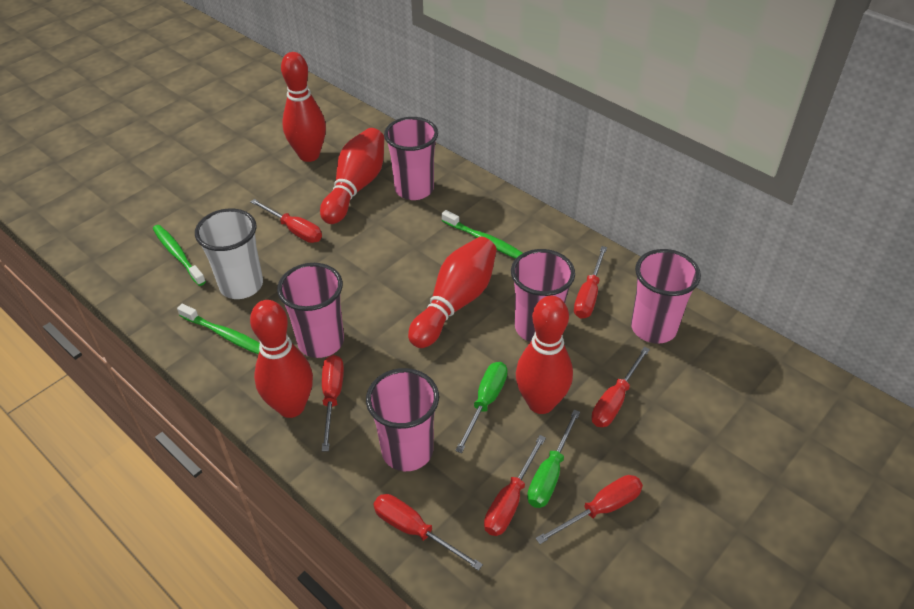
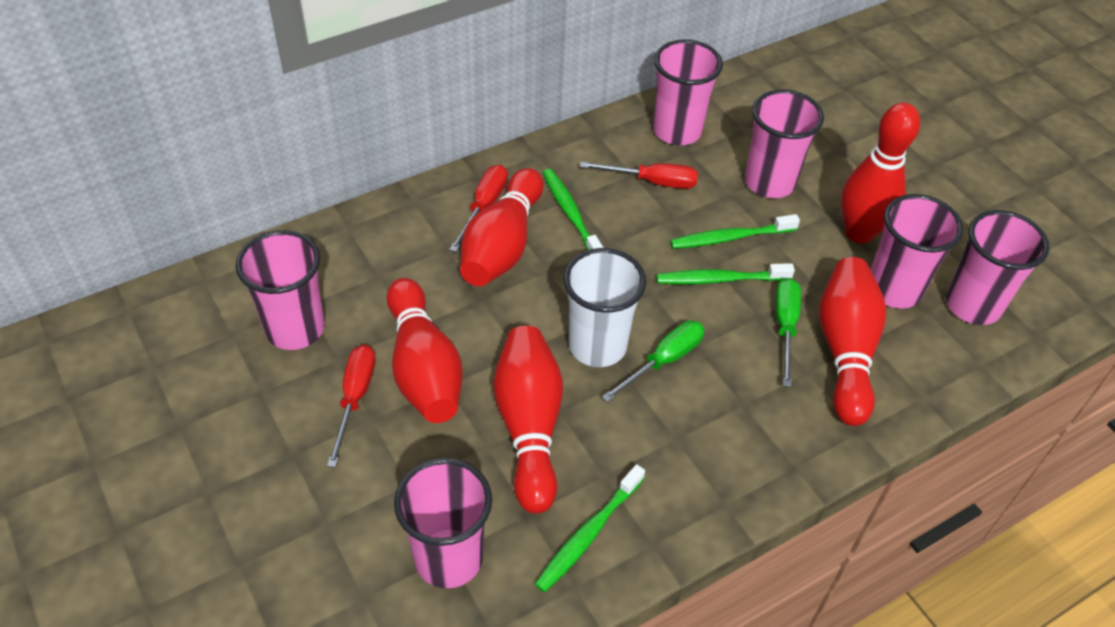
green toothbrush: [153,225,206,286] [177,304,260,354] [442,210,523,259] = 3 -> [535,464,645,592] [543,169,603,250] [656,263,795,284] [670,214,800,249] = 4
pink cup: [277,263,344,358] [366,368,439,471] [384,117,438,200] [511,249,575,342] [631,249,701,344] = 5 -> [236,230,325,350] [394,458,492,588] [653,39,723,146] [745,90,824,198] [871,194,963,309] [946,210,1049,325] = 6
red screwdriver: [251,199,322,243] [322,355,344,451] [373,494,483,571] [484,435,546,536] [536,475,643,544] [574,246,607,319] [591,347,650,427] = 7 -> [327,345,376,468] [449,165,508,252] [580,162,698,189] = 3

